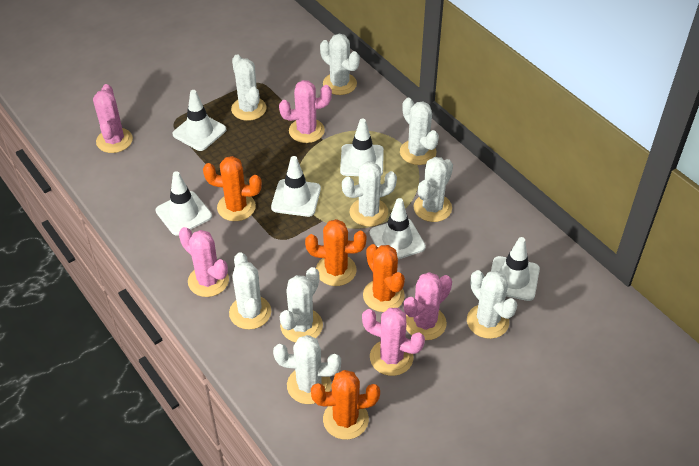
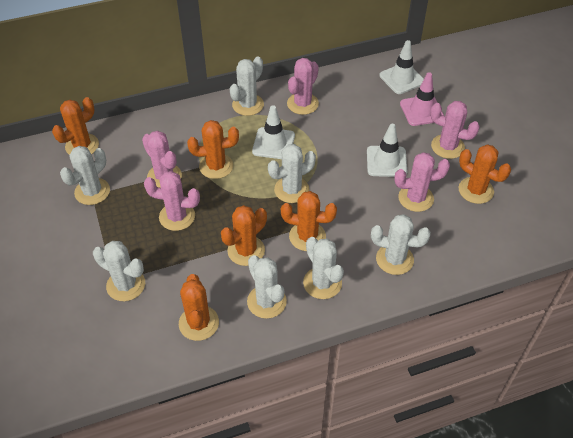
orange cactus: [203,156,262,221] [305,219,367,286] [311,370,380,440] [363,244,405,312] = 4 -> [52,97,99,155] [179,274,219,341] [187,120,239,179] [221,205,267,266] [281,191,337,251] [458,144,511,204] = 6
pink traffic cone: none = 0 -> [400,72,444,126] = 1
white cactus: [229,252,271,329] [231,54,266,121] [273,335,341,404] [280,267,323,343] [320,34,360,95] [342,161,397,227] [400,98,439,165] [413,157,453,222] [467,270,517,339] = 9 -> [60,146,110,205] [93,241,145,301] [230,56,264,116] [247,255,287,319] [268,144,316,203] [303,237,344,299] [371,214,431,275] = 7
white traffic cone: [155,171,212,236] [172,90,226,151] [271,156,321,217] [340,118,384,176] [369,198,426,259] [491,237,540,301] = 6 -> [252,105,295,159] [367,124,407,177] [379,40,424,94] = 3

